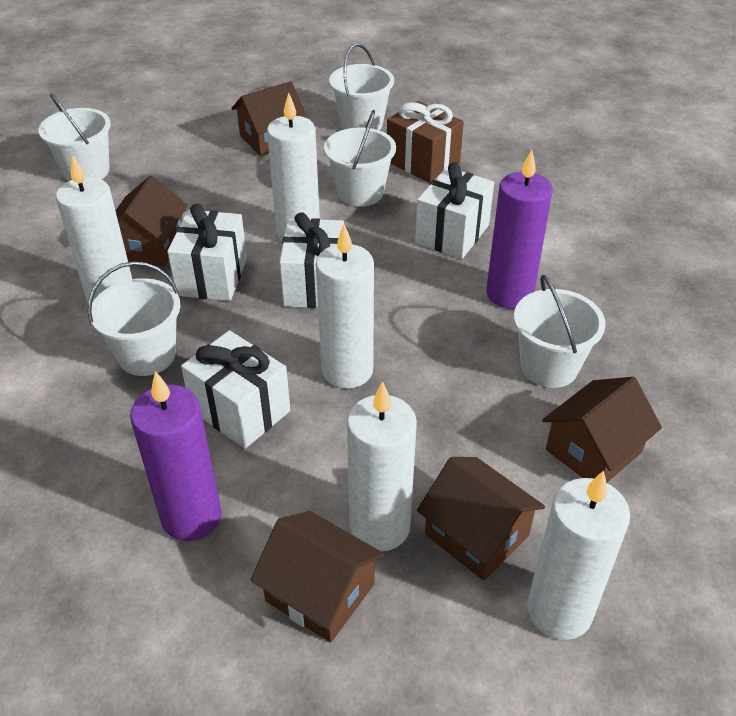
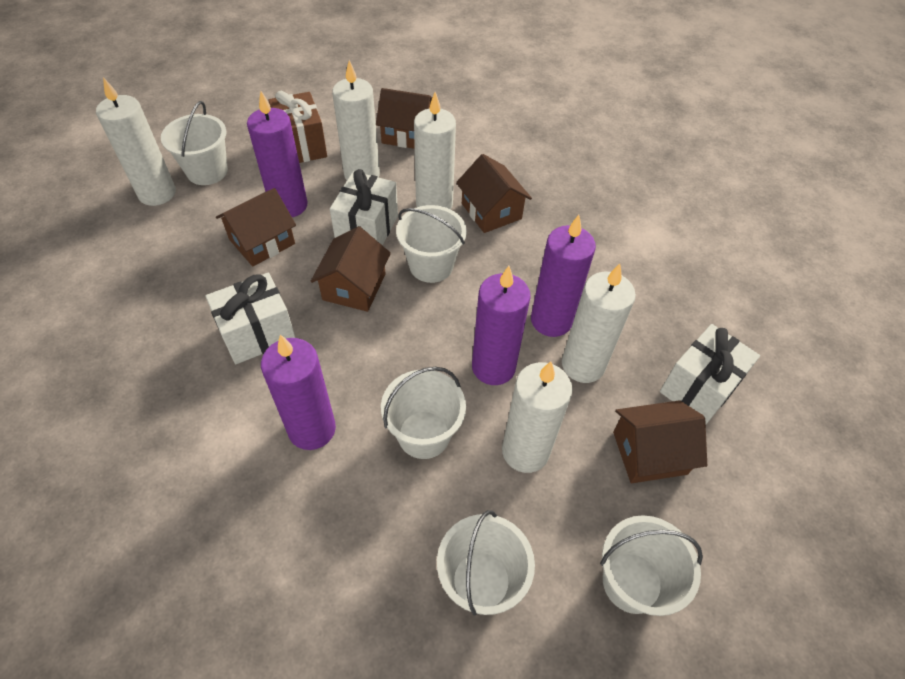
purple candle: [130,371,222,541] [486,150,553,309] = 2 -> [247,91,308,217] [261,334,336,450] [472,266,531,385] [531,215,596,337] = 4
white gift: [167,204,247,301] [181,330,290,449] [279,212,344,308] [415,162,494,259] = 4 -> [206,273,296,364] [330,169,398,245] [660,324,760,424] = 3

